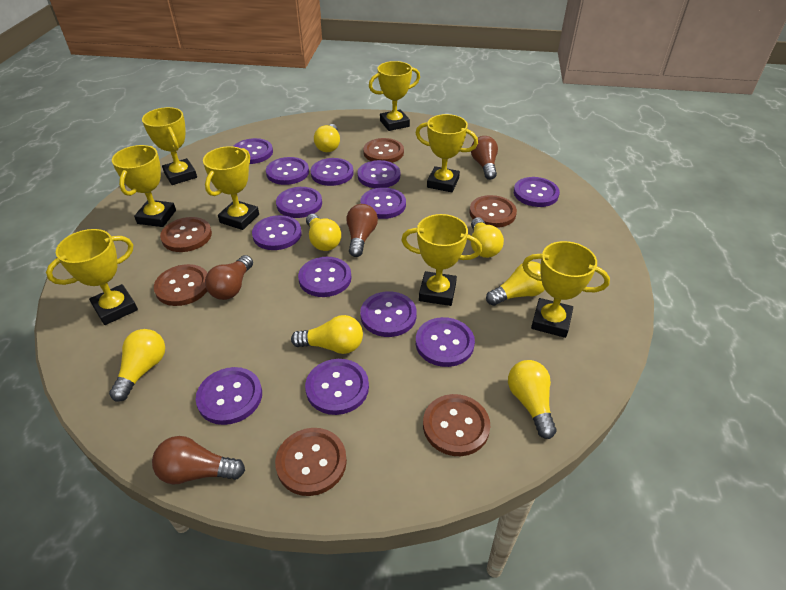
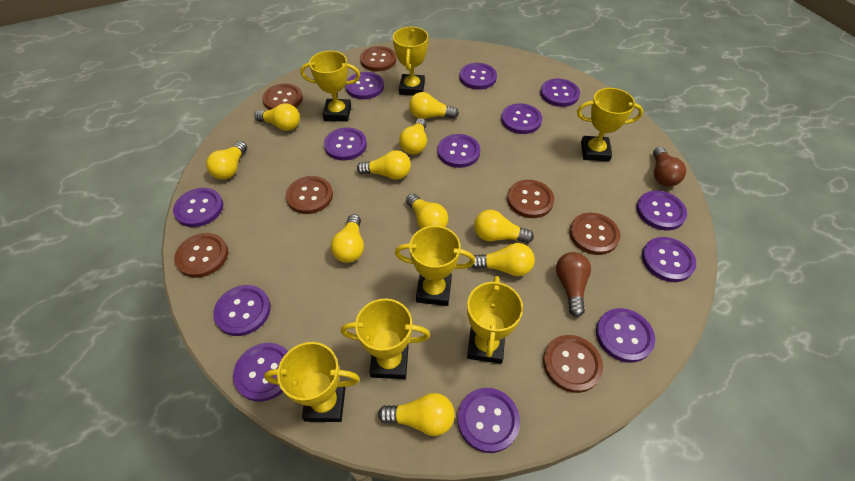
brown button: [154,264,207,306] [160,217,212,252] [275,428,347,496] [363,138,404,163] [423,394,490,456] [470,195,517,228] = 6 -> [174,233,228,278] [262,83,303,110] [286,176,333,214] [360,46,396,71] [507,180,554,218] [543,335,603,393] [569,213,620,255] = 7
brown light bulb: [152,436,245,485] [205,255,253,300] [346,204,378,257] [471,136,498,180] = 4 -> [556,252,591,317] [653,147,686,186] = 2
yellow light bulb: [109,329,165,402] [291,315,363,354] [306,214,341,251] [314,124,340,152] [471,217,504,258] [486,261,545,306] [508,360,557,439] = 7 -> [206,141,247,180] [254,103,300,131] [331,214,364,263] [357,150,411,180] [378,393,455,436] [399,118,427,155] [406,193,448,229] [409,92,459,119] [472,243,535,276] [474,210,534,243] = 10
yellow trophy: [46,229,138,325] [112,145,176,227] [142,107,197,185] [203,146,259,230] [369,61,420,131] [401,214,482,306] [416,114,478,192] [522,241,610,338] = 8 -> [264,342,360,422] [300,51,360,122] [341,299,430,379] [393,27,428,96] [395,226,475,306] [467,276,523,364] [577,88,643,162] = 7

